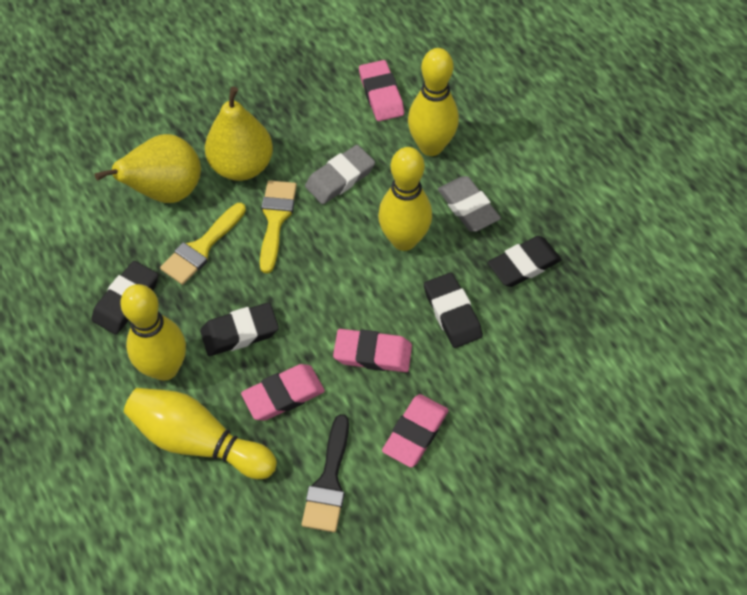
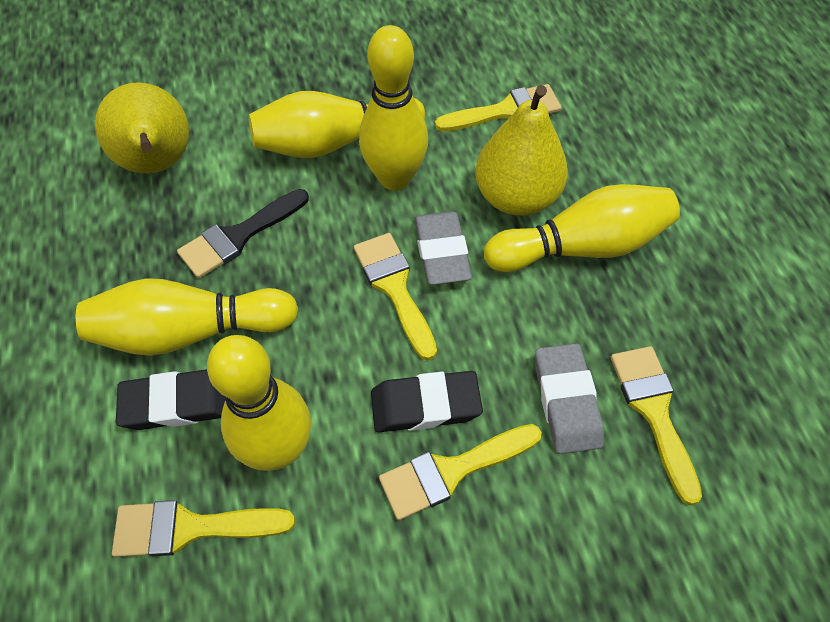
black eraser: [92,261,158,335] [200,303,279,356] [424,273,483,348] [488,236,562,287] = 4 -> [116,369,226,430] [371,371,483,432] = 2
pink eraser: [241,364,325,421] [333,329,412,372] [359,60,404,121] [382,394,448,467] = 4 -> none = 0
yellow bowling pin: [120,284,186,381] [124,388,277,479] [378,147,432,251] [408,48,459,156] = 4 -> [76,278,298,356] [207,335,311,471] [249,91,425,158] [359,25,428,191] [484,184,680,272] = 5
yellow brush: [160,203,246,285] [260,180,297,273] = 2 -> [112,500,295,557] [354,233,437,360] [379,424,542,520] [435,84,562,131] [611,346,702,505] = 5

